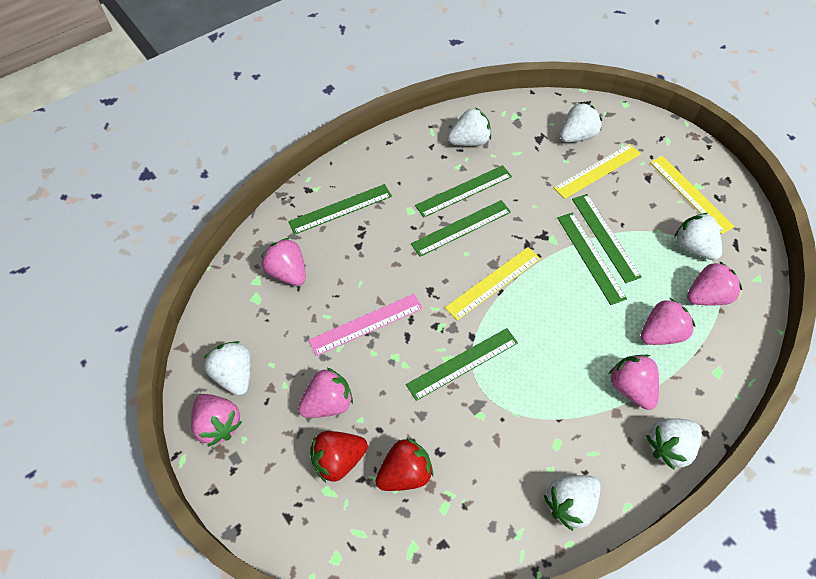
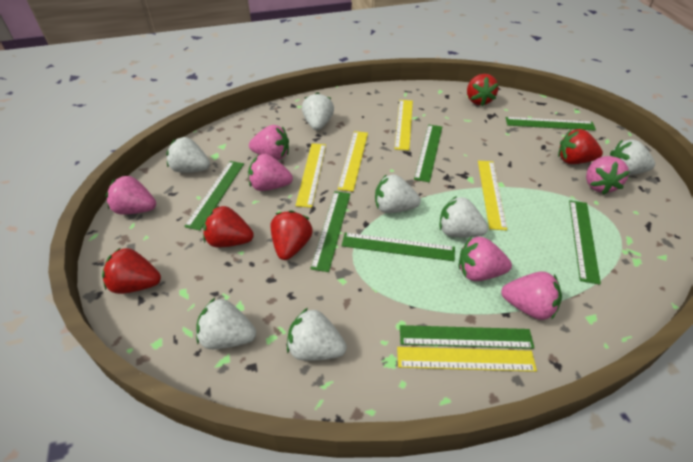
green ruler: [288,184,392,235] [406,328,518,401] [411,200,511,257] [415,165,512,218] [557,212,627,305] [572,194,642,283] = 6 -> [184,161,244,230] [310,191,350,272] [342,233,455,261] [400,325,534,349] [414,125,442,182] [506,117,596,131] [569,200,601,285] = 7
pink ruler: [308,294,423,356] = 1 -> none = 0
red strawberry: [310,431,368,483] [376,438,433,491] = 2 -> [102,247,161,294] [203,206,254,248] [270,210,313,260] [467,74,498,106] [558,129,603,164] = 5
white strawberry: [203,341,251,396] [448,107,491,146] [544,475,601,531] [560,102,602,142] [646,418,702,470] [674,213,722,260] = 6 -> [166,137,210,173] [196,298,256,349] [287,308,347,361] [302,92,334,130] [375,174,421,213] [439,196,488,237] [610,139,655,175] = 7
yellow ruler: [445,247,541,321] [554,144,641,199] [650,156,734,234] = 3 -> [295,143,326,208] [338,131,368,192] [394,100,413,151] [397,347,537,372] [478,161,507,230] = 5

